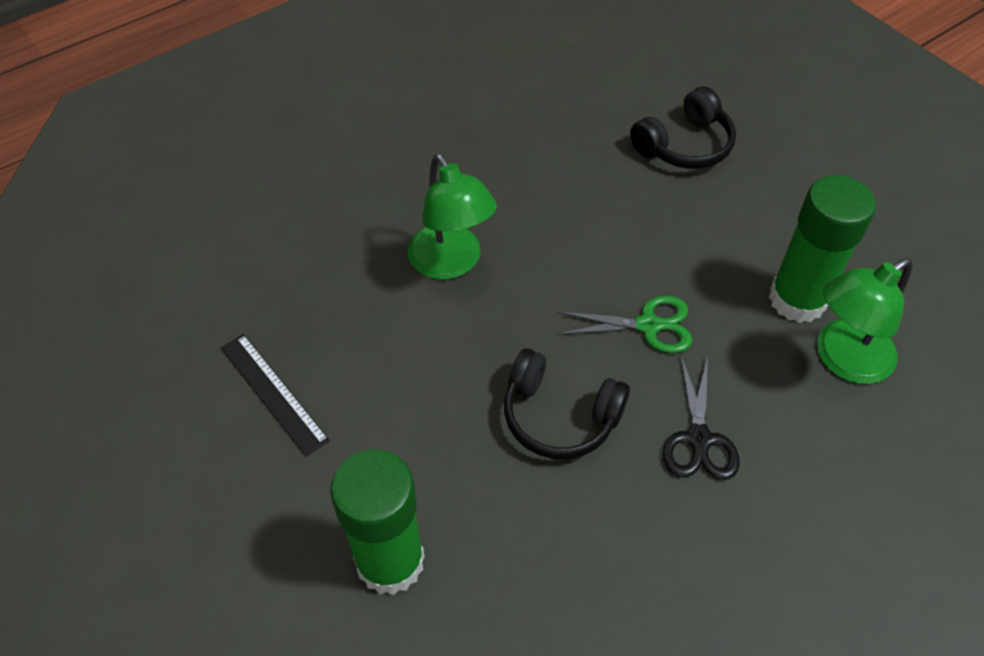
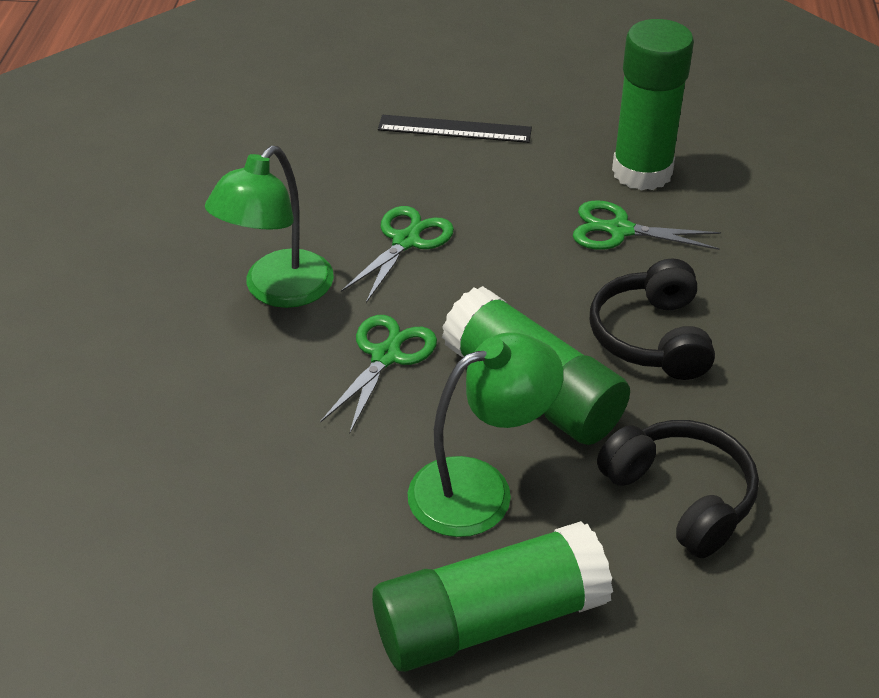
black scissors: [663,356,740,480] = 1 -> none = 0
green glue stick: [330,449,425,595] [769,175,876,323] = 2 -> [372,521,613,672] [442,286,630,445] [612,19,694,191] = 3
green scissors: [557,296,693,353] = 1 -> [320,315,437,434] [341,206,454,303] [573,200,721,250] = 3

